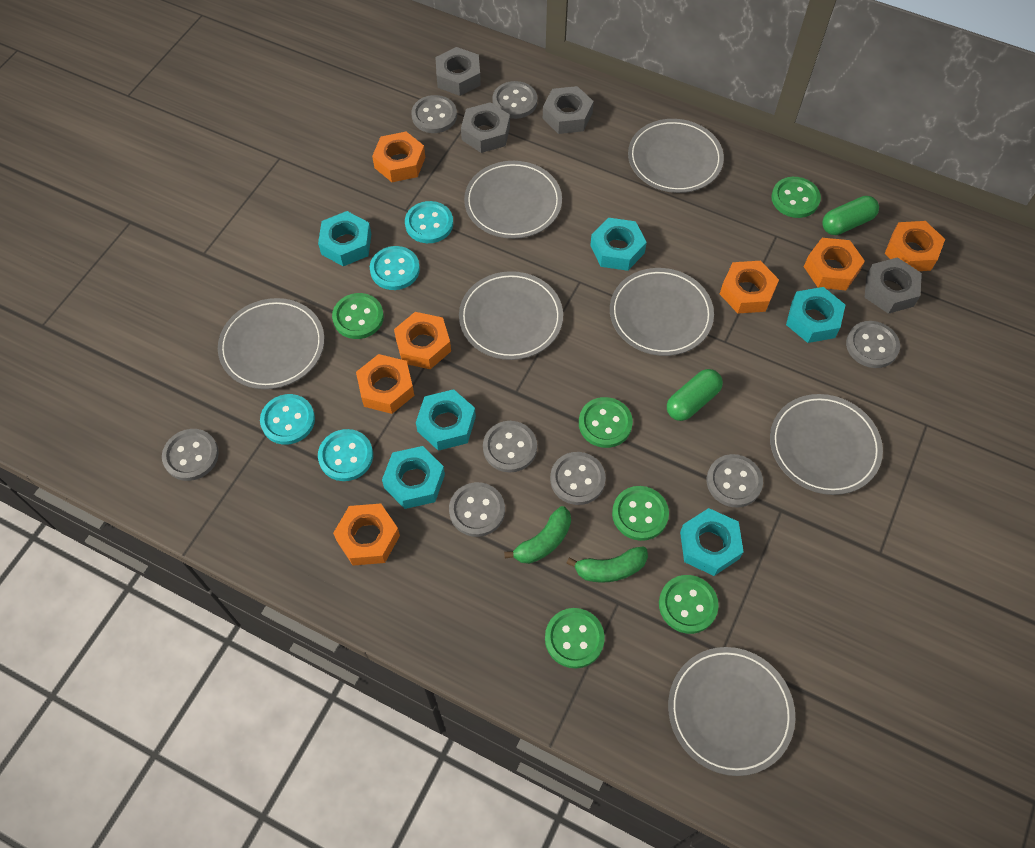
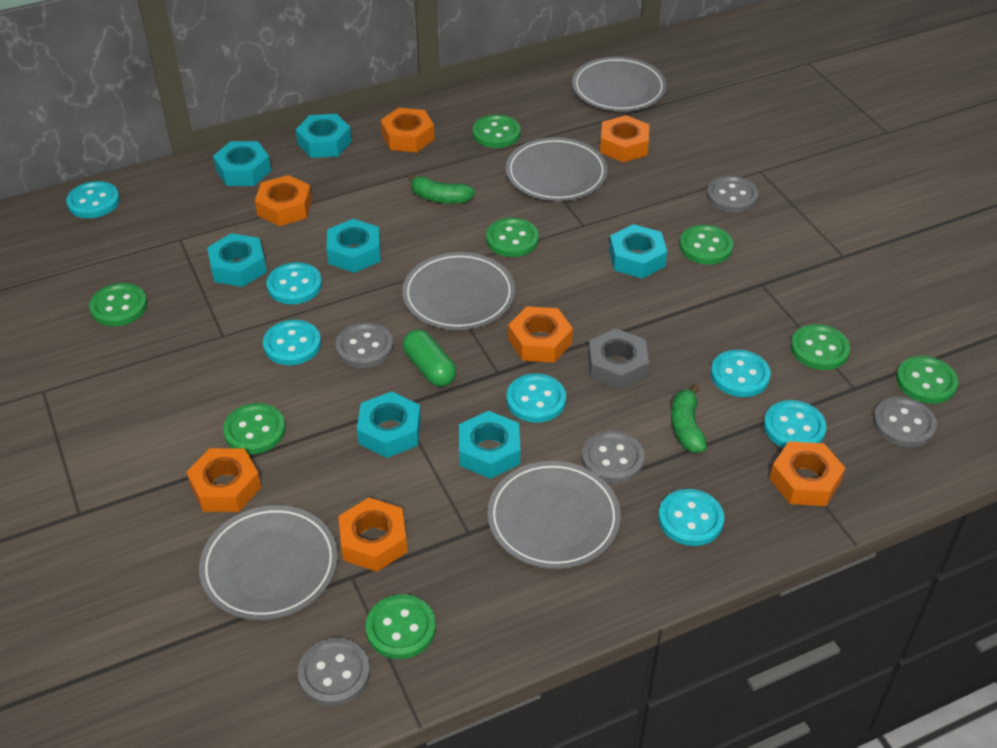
green button: [332,293,384,339] [545,608,605,668] [579,397,633,448] [612,486,669,541] [659,575,719,634] [771,177,821,218] = 6 -> [89,283,147,326] [223,403,286,454] [366,594,436,659] [473,115,520,148] [486,218,539,257] [679,225,733,264] [791,324,850,370] [896,356,958,404] = 8
green capsule: [667,369,723,421] [822,196,879,235] = 2 -> [403,330,456,387] = 1
grey button: [162,429,219,481] [411,95,457,133] [449,482,505,537] [483,421,537,472] [492,81,537,119] [550,452,606,505] [707,454,763,508] [846,321,900,368] = 8 -> [298,638,370,706] [335,322,393,368] [582,431,645,483] [707,176,758,213] [873,397,937,447] = 5
grey nut: [435,47,481,96] [461,102,510,153] [543,86,594,134] [864,257,922,314] = 4 -> [588,329,649,391] = 1
grey plate: [218,298,324,389] [459,271,563,360] [464,161,562,239] [610,268,714,356] [628,119,724,193] [668,647,795,776] [770,394,883,495] = 7 -> [199,505,338,620] [402,252,515,330] [487,461,621,569] [506,137,608,201] [572,57,667,111] = 5
turquoise button: [260,394,315,445] [318,429,373,481] [370,246,420,290] [405,201,453,243] = 4 -> [66,181,120,218] [263,320,321,365] [266,262,322,304] [506,373,566,423] [658,489,724,546] [711,350,771,397] [764,400,827,448] = 7
turquoise nut: [318,211,371,266] [382,446,445,509] [416,389,476,451] [590,218,647,271] [680,508,744,576] [786,287,845,343] = 6 -> [207,233,267,287] [213,141,271,186] [295,114,352,158] [326,219,381,273] [357,392,421,458] [459,411,520,479] [609,224,667,279] = 7

